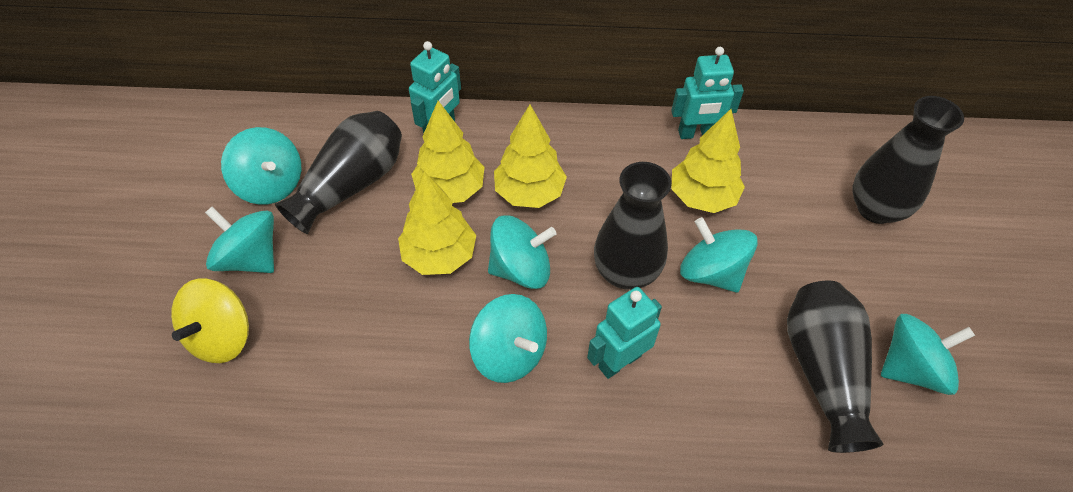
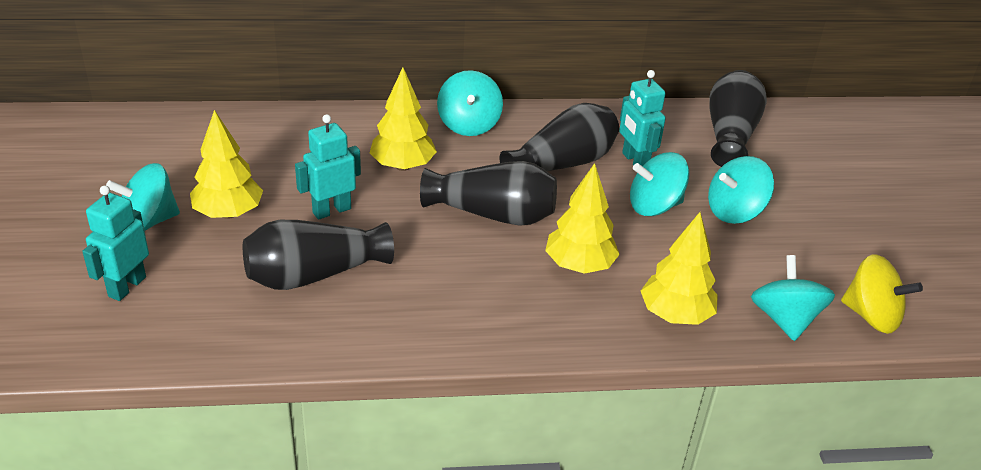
turquoise spinning top: [205,207,274,273] [221,127,301,205] [469,294,547,383] [488,215,556,289] [680,217,758,292] [881,314,975,395] = 6 -> [106,163,180,231] [437,70,503,136] [630,152,689,216] [708,156,774,224] [751,255,835,341] = 5

